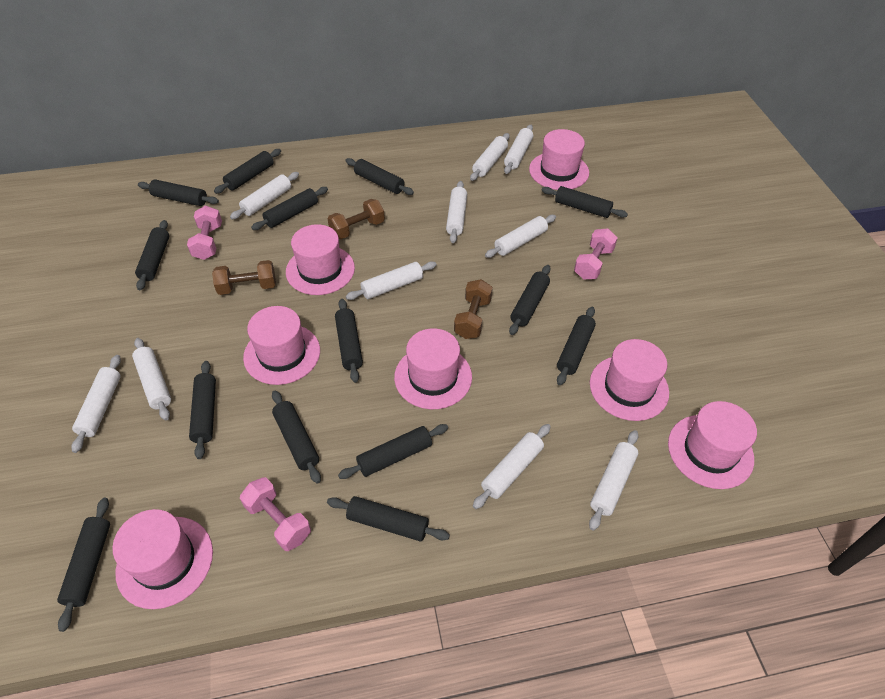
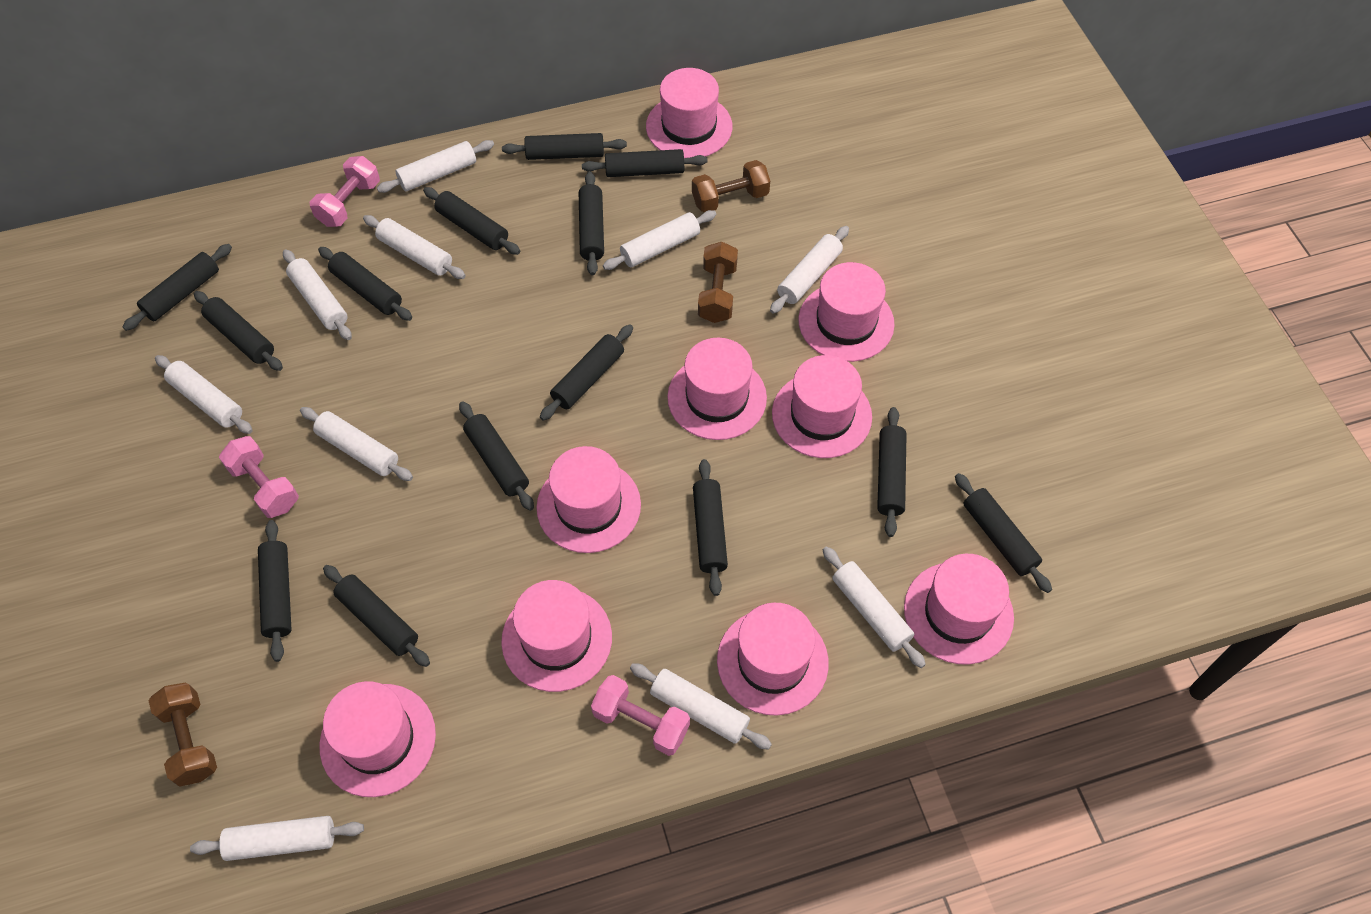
pink hat: [113,509,213,609] [243,306,320,385] [286,224,355,295] [394,328,472,409] [529,129,589,190] [590,339,669,421] [668,401,757,489] = 7 -> [319,681,436,797] [501,580,612,692] [536,446,641,553] [646,68,732,158] [667,338,767,440] [717,603,829,716] [772,355,872,458] [798,262,895,362] [904,554,1014,665] = 9

